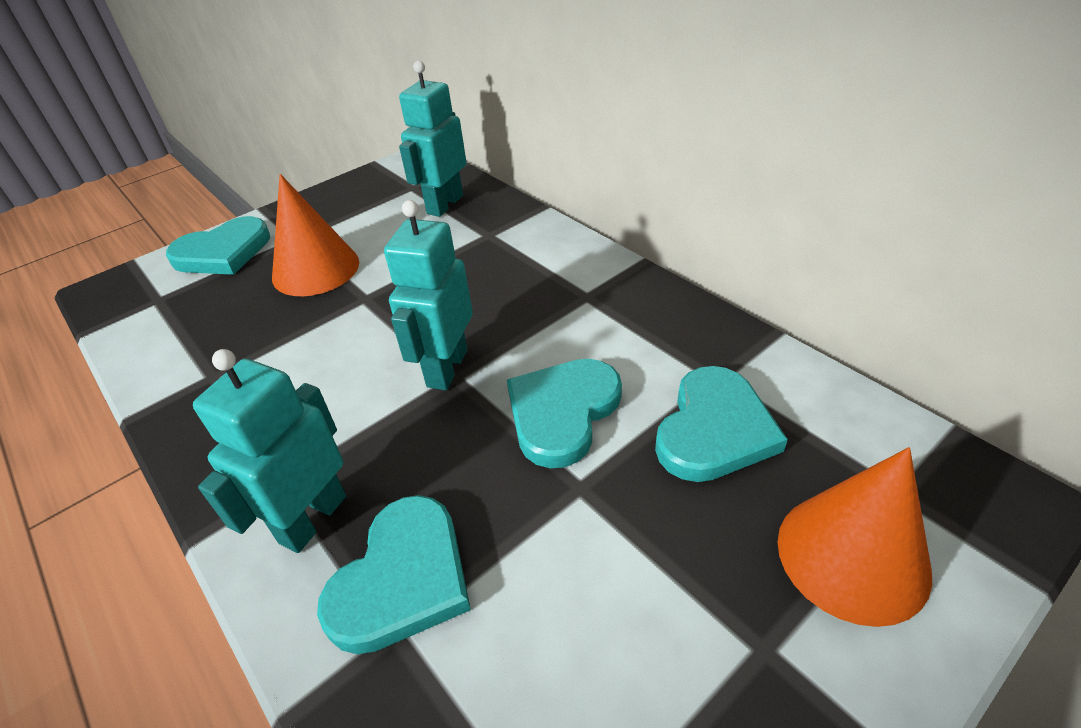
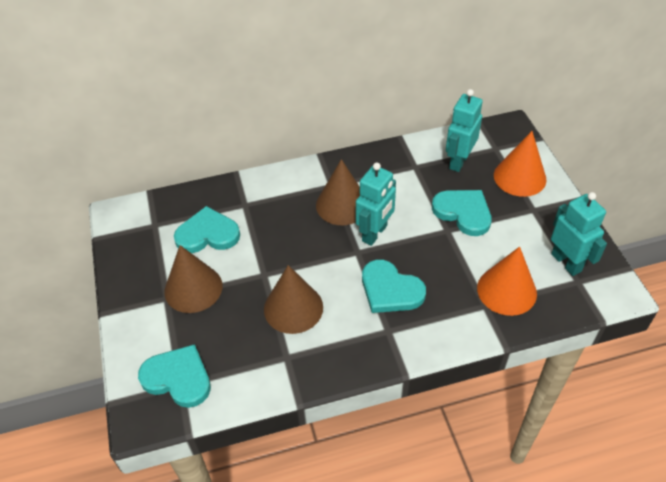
brown cone: none = 0 -> [164,245,223,313] [264,265,323,334] [316,159,360,225] = 3

